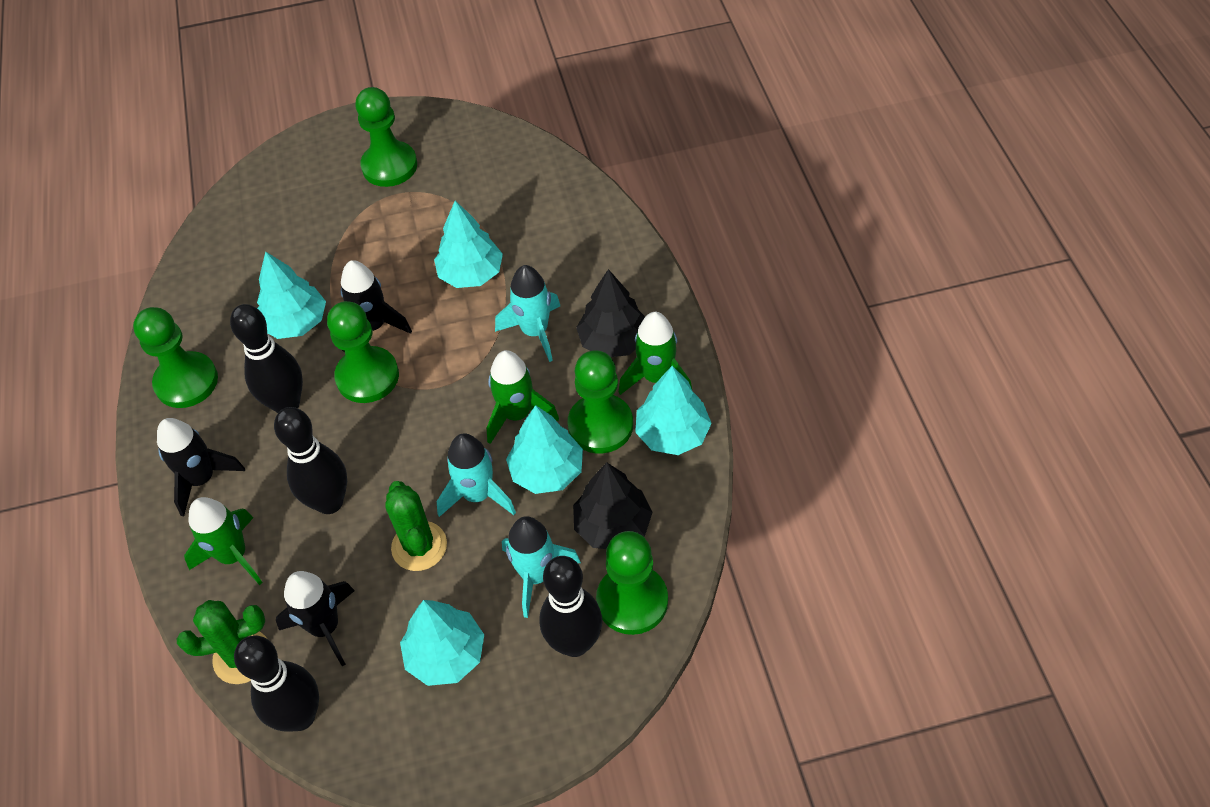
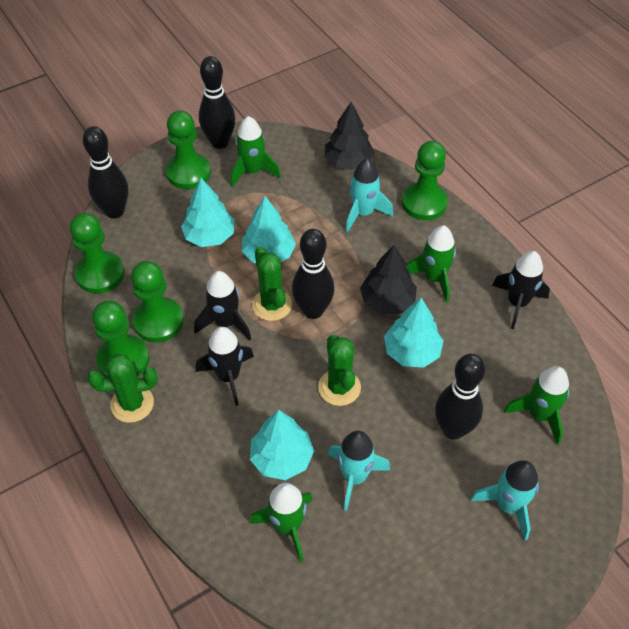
green cactus: [177,600,267,684] [385,481,447,571] = 2 -> [87,354,158,423] [252,246,292,321] [318,334,361,406] = 3
green rocket: [184,497,263,585] [487,350,559,444] [618,312,692,395] = 3 -> [231,116,281,187] [250,483,312,563] [406,225,456,303] [504,366,569,445] = 4
turquoise tree: [257,251,326,339] [400,600,484,686] [434,201,503,288] [506,405,583,494] [635,366,712,455] = 5 -> [181,178,235,247] [242,196,296,263] [250,410,314,480] [384,298,444,368] = 4

